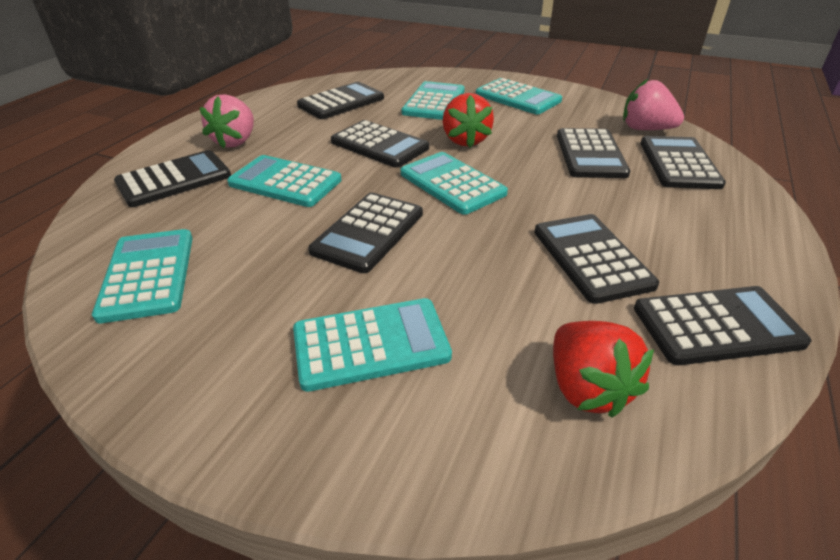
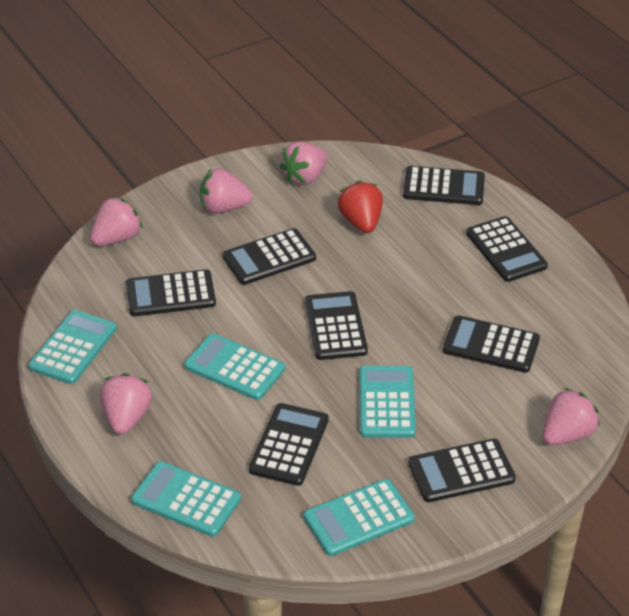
pink strawberry: [200,94,254,149] [623,79,684,130] = 2 -> [90,196,143,246] [100,373,152,435] [200,168,253,214] [280,141,328,185] [542,388,600,446] = 5
red strawberry: [443,93,494,147] [553,321,654,418] = 2 -> [338,181,383,233] = 1
turquoise calculator: [92,229,193,323] [227,155,342,207] [293,298,452,392] [401,81,465,120] [401,152,508,215] [476,78,562,114] = 6 -> [29,310,116,384] [131,461,241,537] [184,333,285,400] [304,479,415,556] [360,366,416,438] = 5

